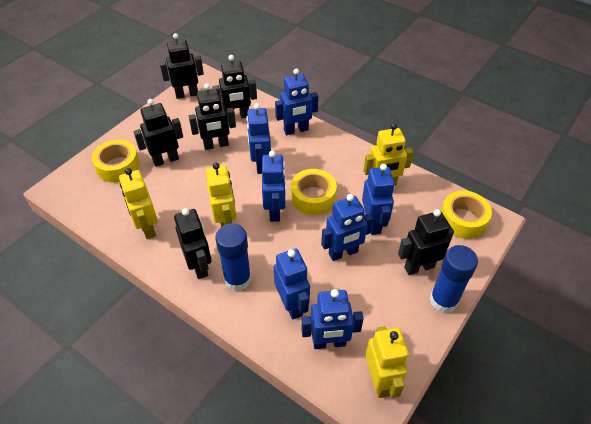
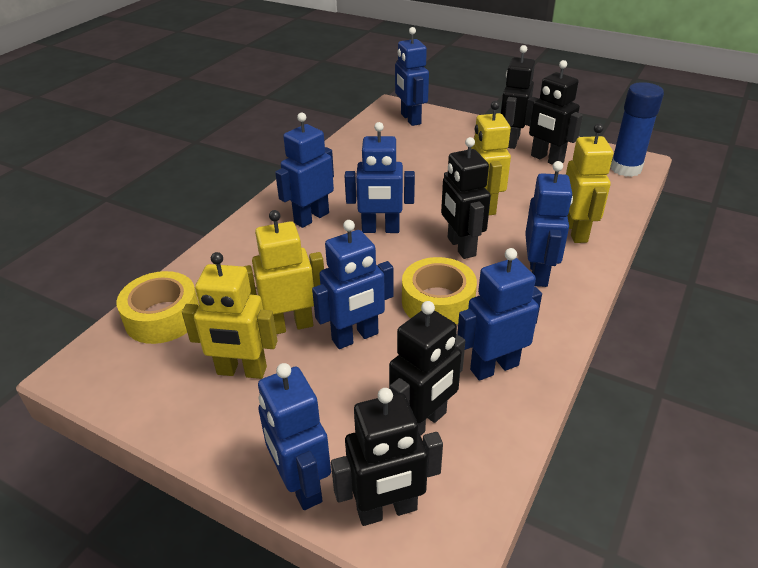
black robot: [133,99,183,167] [160,33,204,99] [174,208,212,279] [189,83,236,150] [213,55,257,118] [398,209,454,275] = 6 -> [331,388,443,526] [389,301,465,436] [441,137,491,259] [501,45,535,149] [524,60,583,165] = 5
blue glue stick: [215,223,251,291] [430,245,478,313] = 2 -> [610,82,664,177] = 1
yellow tape: [92,139,140,183] [291,169,337,215] [441,191,492,239] = 3 -> [116,271,199,344] [402,257,477,325] = 2

